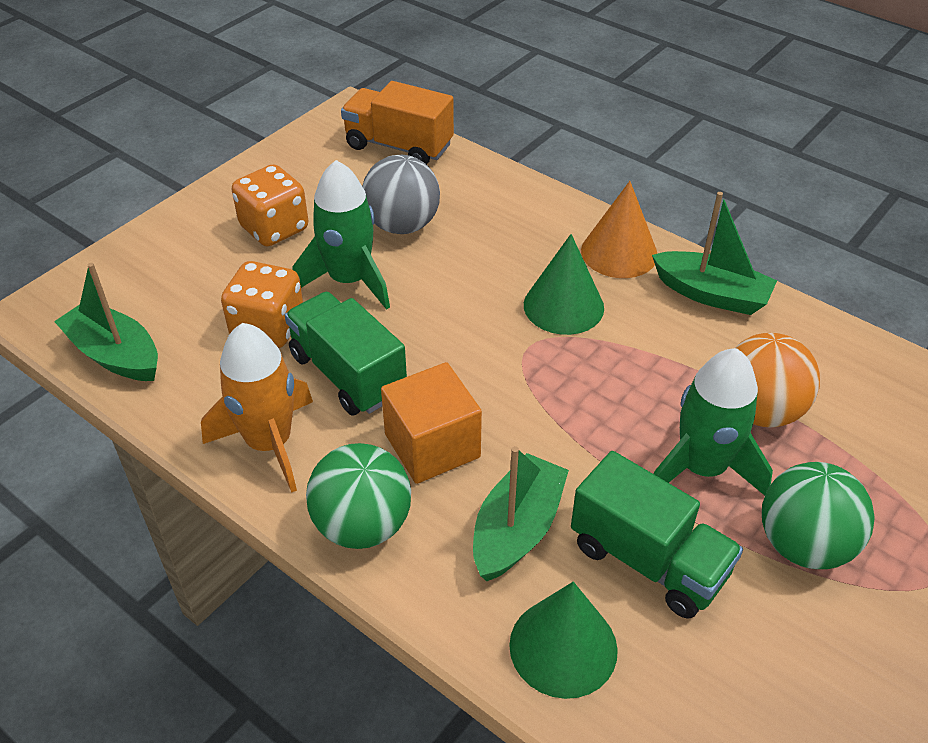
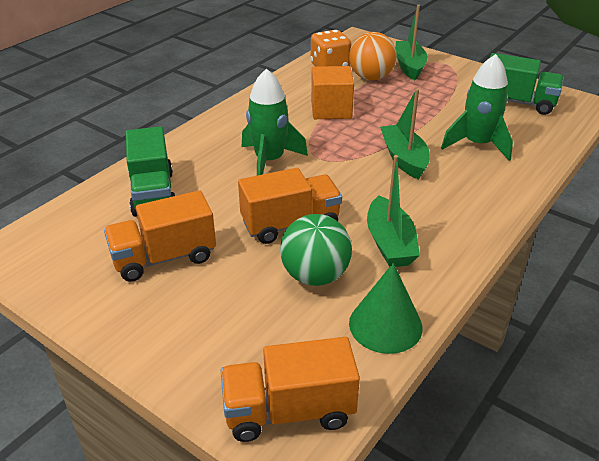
green ball: [306,443,411,549] [762,462,875,569] = 2 -> [280,214,352,286] = 1
green cone: [509,582,618,699] [524,234,604,335] = 2 -> [349,263,423,354] = 1
grey ball: [362,155,440,234] = 1 -> none = 0
orange cone: [581,181,657,278] = 1 -> none = 0
orange dice: [221,261,303,348] [231,164,308,246] = 2 -> [310,30,351,67] = 1
orange rocket: [201,323,313,493] = 1 -> none = 0
orange truck: [341,81,454,164] = 1 -> [104,190,216,282] [221,337,360,442] [238,168,342,244] = 3

